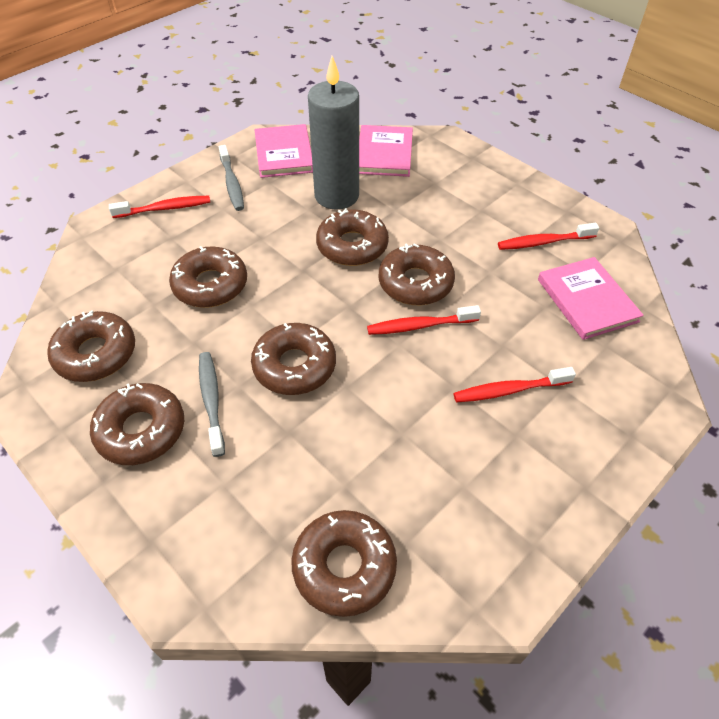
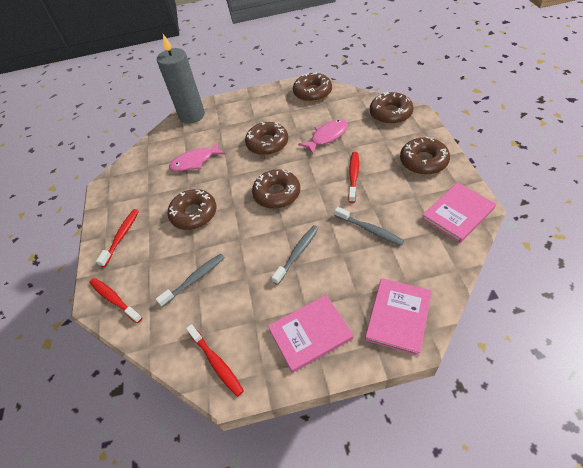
brown donut: [47,310,135,382] [90,383,184,465] [169,246,247,308] [251,323,336,395] [291,510,397,617] [316,208,389,266] [379,243,455,305] = 7 -> [168,189,217,230] [245,122,288,155] [252,169,300,209] [293,72,332,102] [370,91,413,124] [400,136,450,175] = 6
grey toothbrush: [199,352,225,457] [219,145,244,211] = 2 -> [156,254,225,307] [272,225,319,285] [335,207,404,246] = 3
pink fish: none = 0 -> [169,141,225,171] [298,119,348,154] = 2

